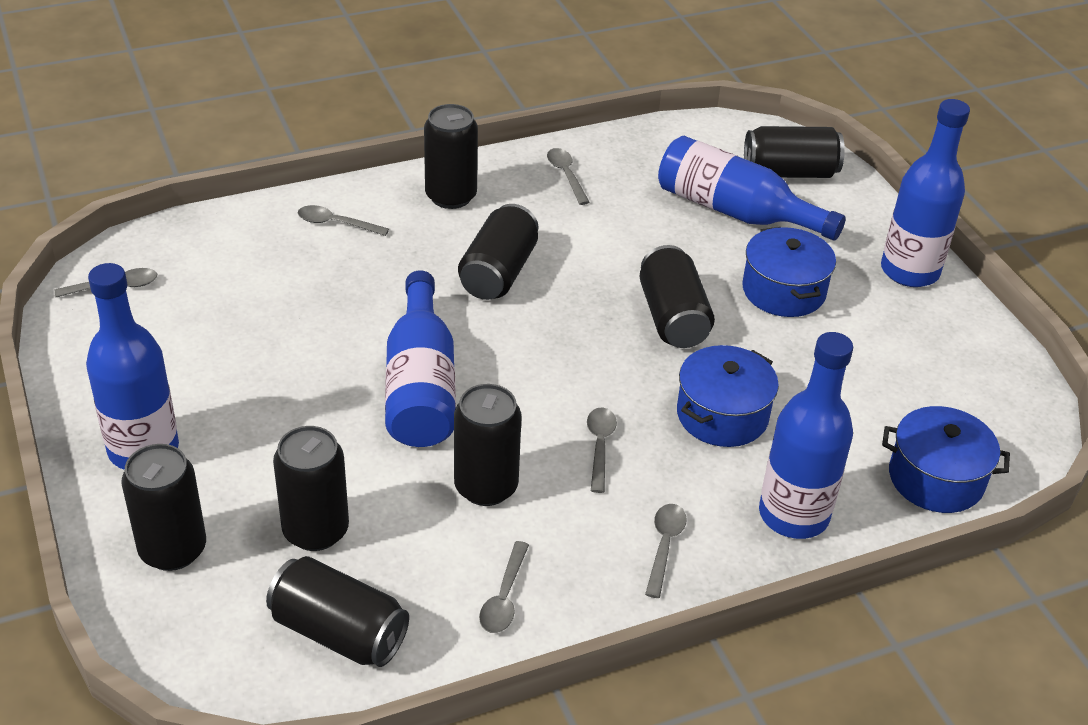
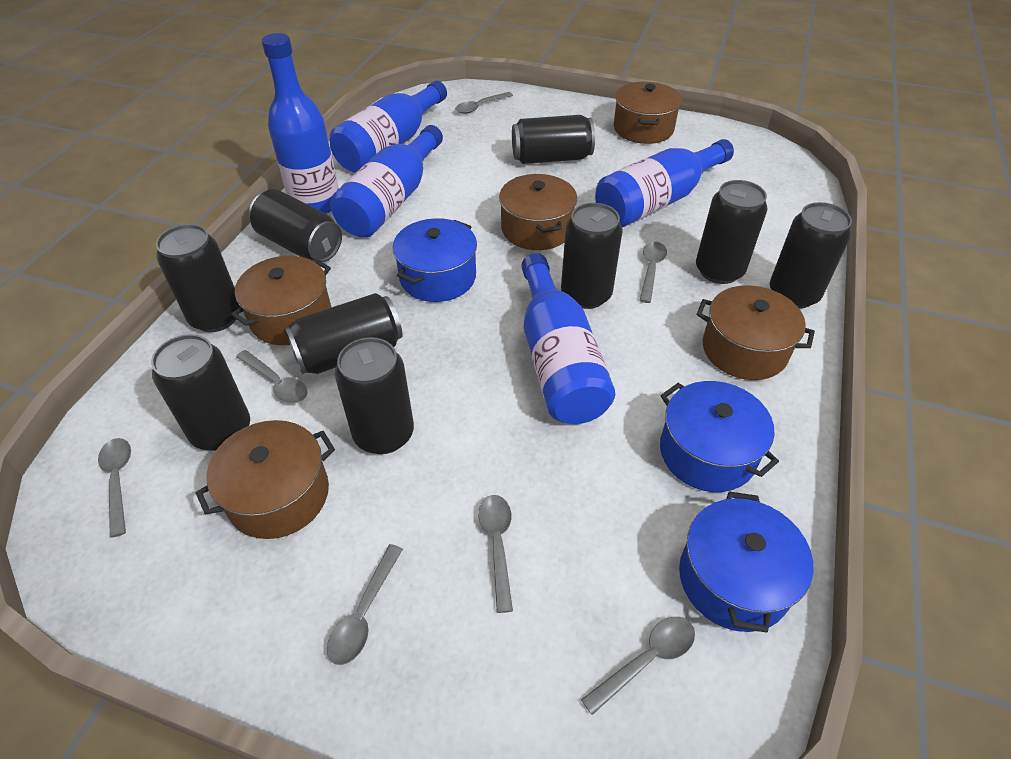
black can: [122,444,206,571] [266,556,409,667] [273,426,349,551] [424,104,478,209] [454,384,521,506] [458,204,538,300] [639,245,715,348] [744,126,845,178] = 8 -> [151,334,250,451] [156,224,240,332] [249,189,342,262] [285,293,403,374] [335,337,414,454] [512,115,595,164] [561,203,623,309] [696,180,767,284] [770,202,852,308] = 9
brown pot: none = 0 -> [196,420,335,539] [231,256,331,345] [499,174,577,250] [614,82,682,144] [697,285,815,380] = 5
grey spoon: [55,268,157,297] [298,205,389,236] [479,541,529,633] [547,148,590,205] [587,407,617,493] [645,504,687,598] = 6 -> [98,438,131,538] [236,350,307,403] [327,544,403,665] [455,92,513,114] [478,495,513,613] [581,617,695,715] [639,242,667,303] = 7

